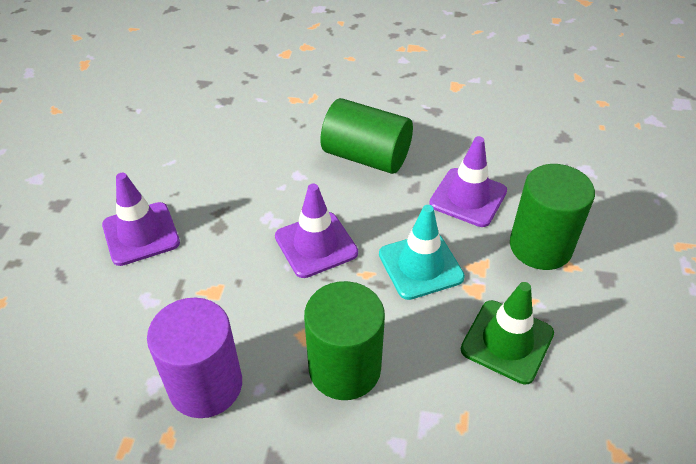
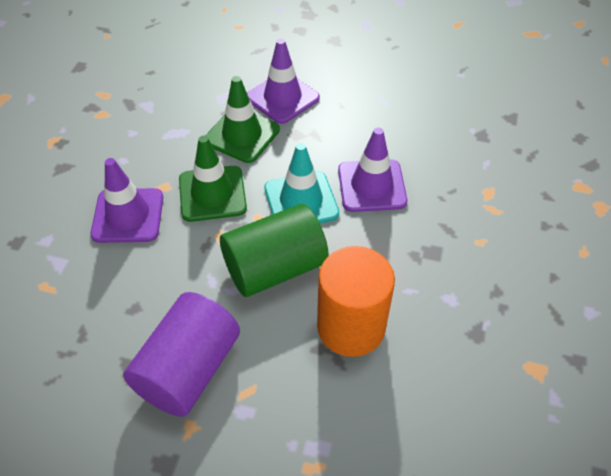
green cylinder: [304,281,385,400] [320,98,413,174] [510,164,595,270] = 3 -> [220,204,329,297] = 1
green traffic cone: [461,282,554,384] = 1 -> [179,136,247,222] [205,76,280,163] = 2
orange cylinder: none = 0 -> [317,246,395,357] = 1

